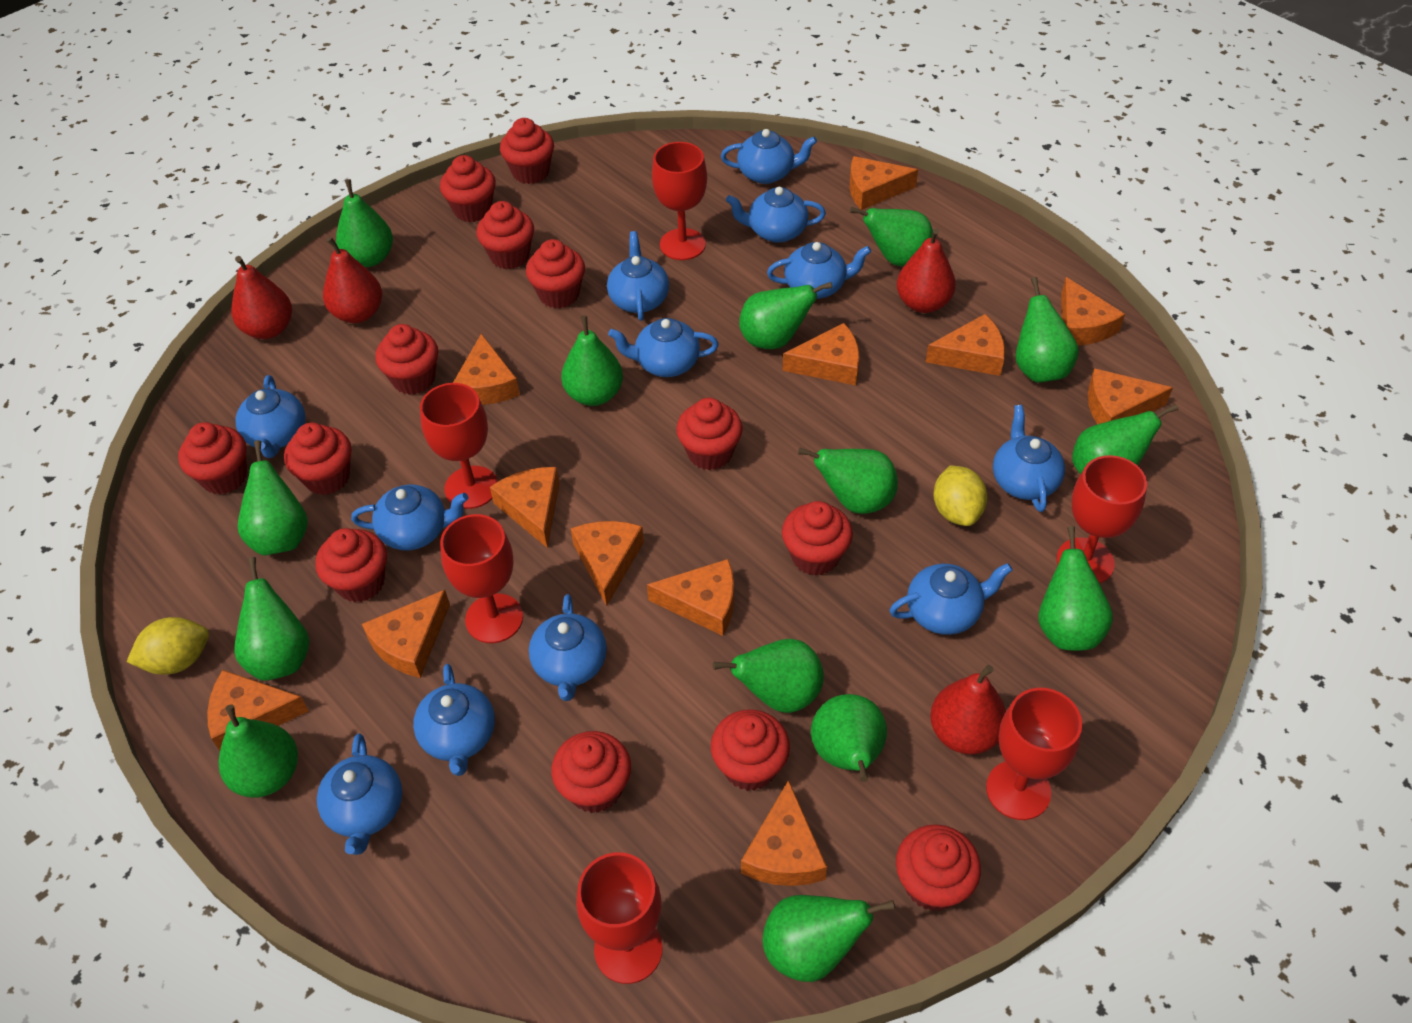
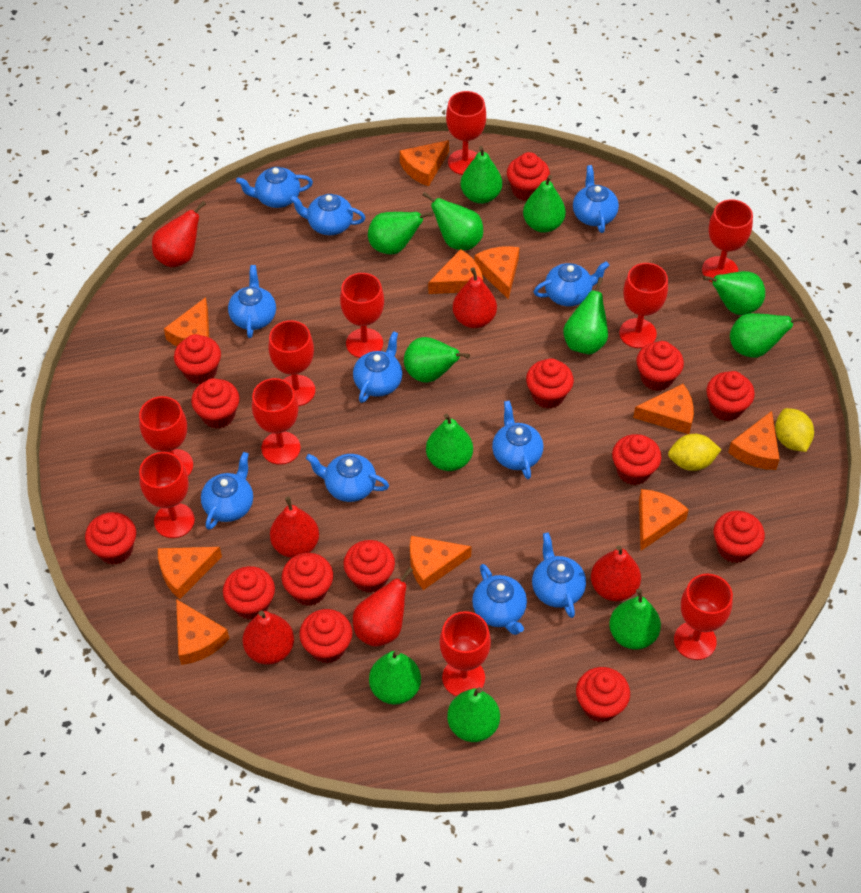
blue teapot: [235,375,306,458] [317,733,402,855] [351,485,468,550] [413,664,495,776] [529,594,607,701] [607,231,669,321] [608,318,719,377] [721,129,817,184] [726,187,826,243] [767,242,871,299] [889,563,1013,635] [993,405,1065,512] = 12 -> [201,452,253,530] [228,265,276,338] [236,167,313,208] [289,194,366,236] [306,454,389,502] [353,331,402,403] [472,564,527,635] [492,400,543,479] [532,532,586,618] [534,261,609,306] [573,165,619,233] = 11
green pear: [219,704,298,798] [234,557,309,680] [237,440,308,555] [336,179,393,267] [561,315,623,406] [713,639,824,713] [739,282,832,349] [763,895,895,982] [798,447,898,514] [811,694,887,782] [850,207,933,266] [1016,277,1079,383] [1038,526,1113,651] [1072,404,1178,475] = 14 -> [368,212,434,255] [369,650,421,705] [404,337,470,383] [422,192,483,250] [426,413,473,471] [447,687,500,742] [460,146,502,204] [523,175,566,233] [563,277,608,355] [609,589,661,650] [703,271,765,315] [730,313,806,358] = 12
orange cheese: [207,670,309,751] [362,590,450,678] [453,334,520,405] [490,467,560,548] [571,521,644,606] [647,559,734,636] [741,780,827,886] [782,323,859,385] [850,156,918,210] [926,314,1005,376] [1061,277,1125,345] [1088,368,1173,424] = 12 -> [158,547,222,599] [164,297,209,346] [176,599,229,665] [400,140,449,186] [410,536,472,590] [428,249,483,294] [475,246,520,299] [633,384,694,434] [639,489,689,551] [728,411,780,470] = 10
red cupcake: [178,422,247,494] [284,422,352,495] [315,528,387,602] [375,324,438,395] [440,155,496,222] [476,201,534,269] [500,118,554,184] [526,239,585,308] [551,731,631,813] [676,398,743,470] [711,709,790,791] [782,501,853,576] [896,824,981,911] = 13 -> [85,512,136,565] [174,334,221,384] [191,378,240,429] [223,566,275,620] [282,553,333,606] [299,609,352,663] [343,540,395,593] [507,152,550,201] [526,358,574,409] [576,667,630,722] [612,434,661,485] [637,341,684,391] [706,371,755,422] [714,511,765,563] = 14
red goblet: [420,383,498,509] [440,514,523,643] [576,852,663,984] [652,142,707,260] [986,688,1082,820] [1057,455,1147,583] = 6 -> [139,396,193,476] [139,452,195,538] [252,378,301,465] [269,320,315,406] [340,273,384,358] [440,611,491,696] [446,91,486,175] [619,263,668,348] [674,574,733,660] [702,200,753,282] = 10
red pear: [231,256,292,339] [323,237,382,323] [897,228,956,313] [930,665,1006,755] = 4 -> [152,201,206,267] [243,611,294,665] [270,497,319,558] [353,567,413,647] [453,267,497,328] [591,545,641,601] = 6

